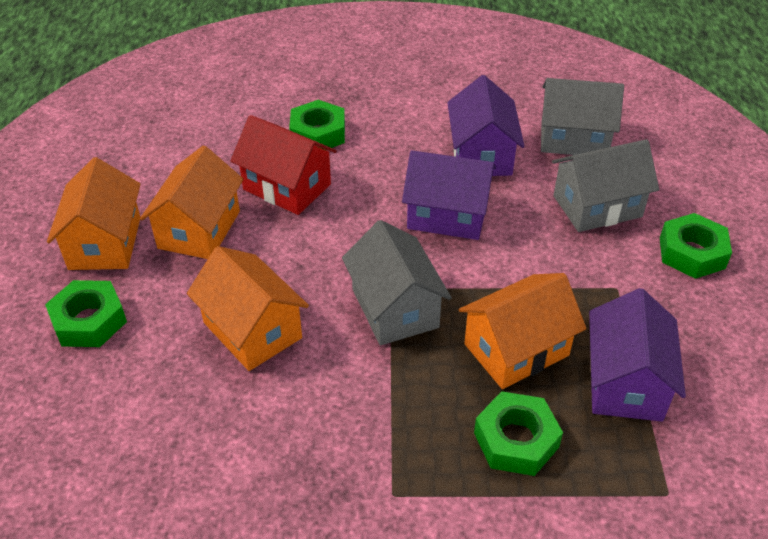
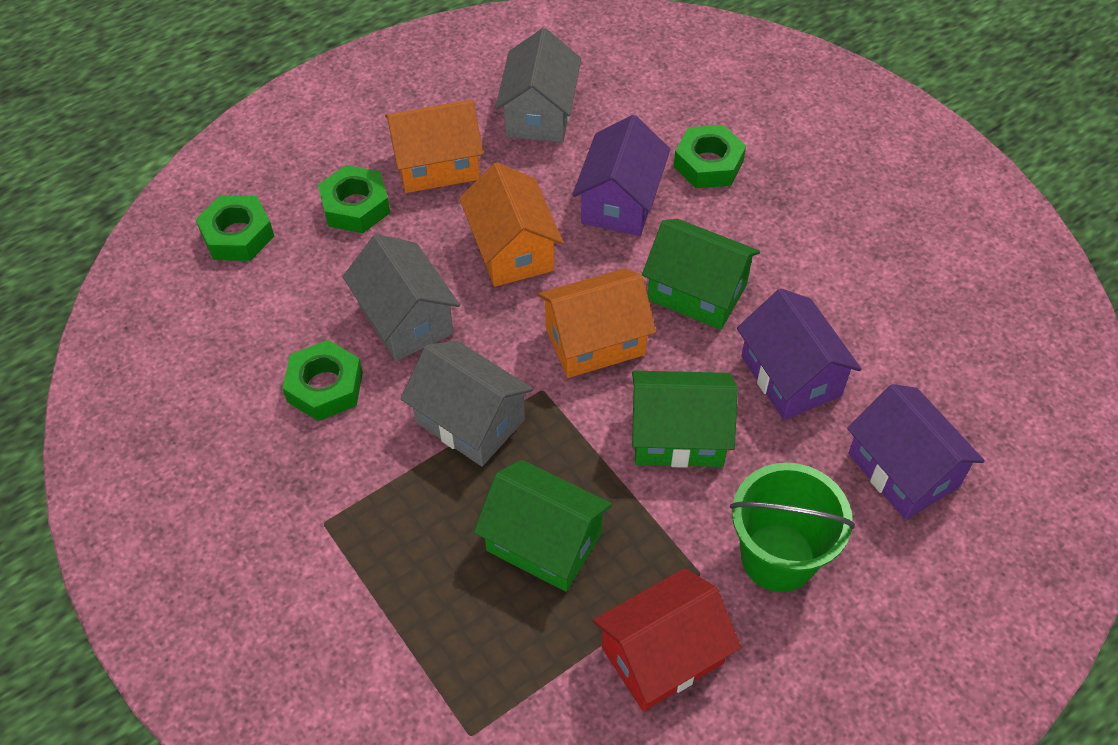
green bucket: none = 0 -> [730,463,855,592] = 1
green house: none = 0 -> [474,460,612,592] [632,371,738,468] [642,219,760,330] = 3
orange house: [47,157,141,270] [140,145,244,259] [187,246,309,371] [459,273,587,389] = 4 -> [385,100,483,193] [459,162,563,287] [538,269,656,378] = 3

